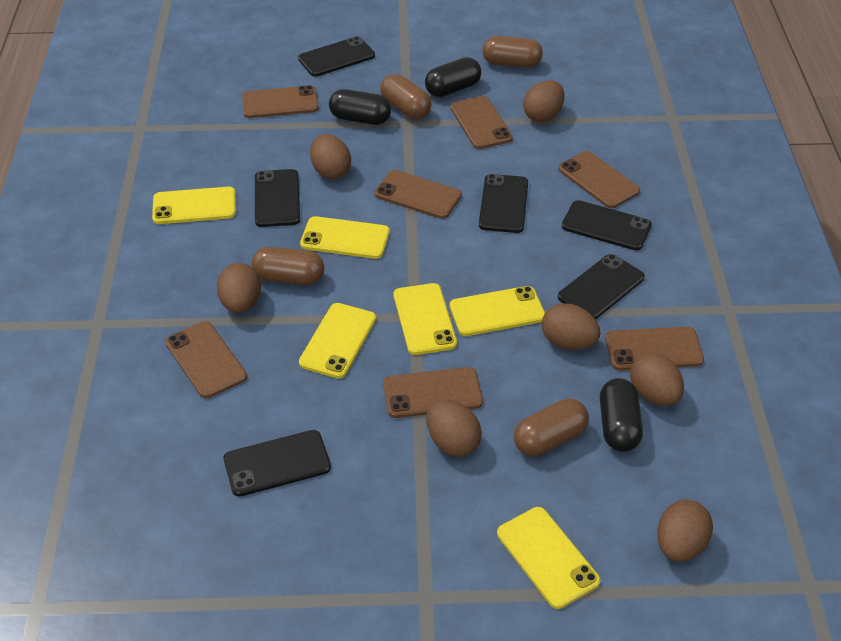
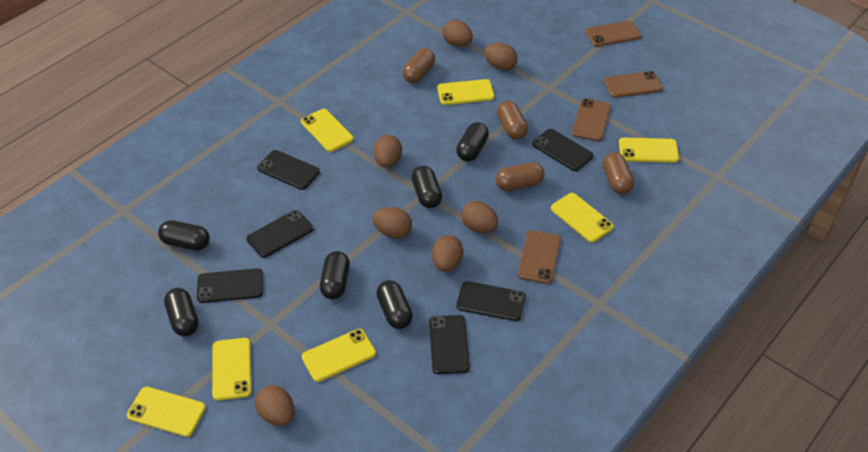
black capsule: [329,89,391,125] [425,57,482,97] [600,378,643,452] = 3 -> [158,220,210,250] [164,288,199,337] [320,251,350,299] [376,280,413,329] [412,166,442,208] [456,122,489,162] = 6
brown phone: [165,321,247,399] [242,85,319,118] [374,170,462,219] [383,367,483,418] [450,96,513,149] [558,151,640,208] [605,327,704,371] = 7 -> [518,230,561,284] [572,99,611,141] [585,21,641,47] [604,71,663,98] = 4
yellow phone: [152,187,236,224] [299,303,376,379] [300,216,390,259] [394,283,457,355] [450,286,545,336] [497,507,600,609] = 6 -> [127,387,206,437] [212,338,252,401] [301,109,354,152] [302,329,376,382] [437,79,495,105] [551,193,614,242] [619,138,679,163] = 7

